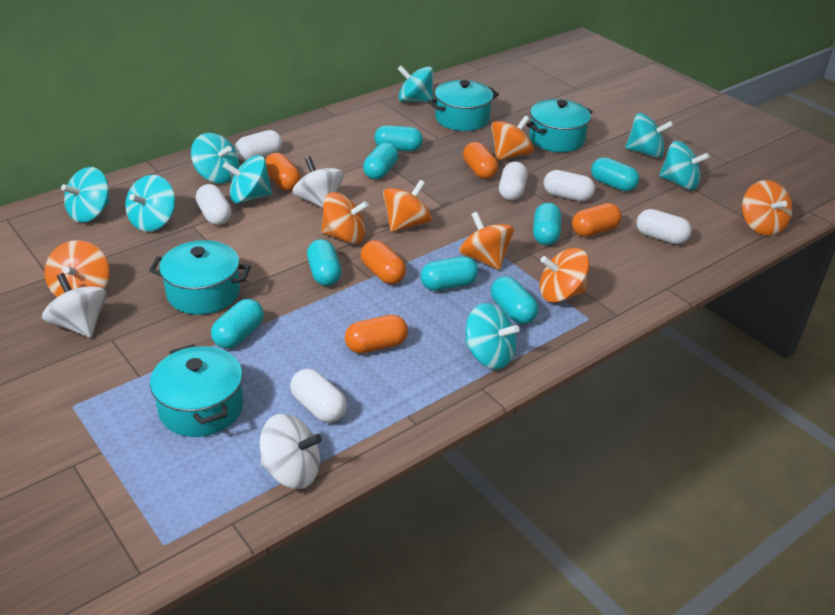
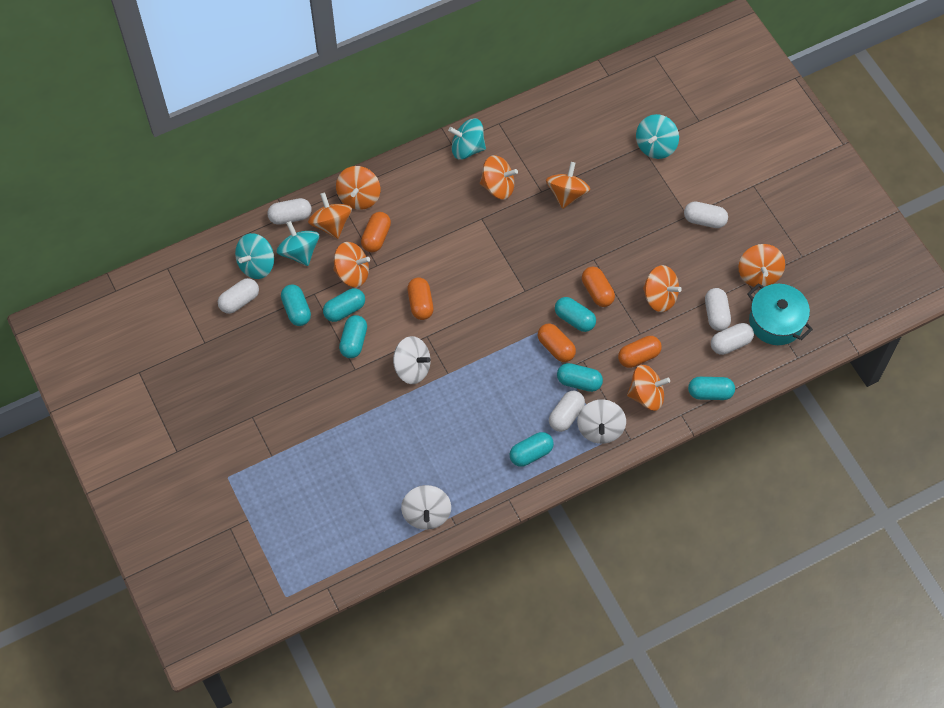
orange spinning top: [44,240,109,297] [321,192,369,244] [383,180,432,232] [459,212,514,270] [491,115,534,161] [539,248,589,303] [742,180,792,235] = 7 -> [308,193,352,239] [333,242,370,287] [336,166,380,210] [480,155,518,199] [546,162,590,209] [627,365,670,411] [643,265,682,312] [738,244,785,288] = 8
turquoise capsule: [211,299,264,349] [307,239,342,286] [363,143,398,180] [374,125,423,151] [420,256,478,291] [491,276,538,324] [533,203,561,245] [591,157,639,191] = 8 -> [281,284,311,326] [323,288,365,322] [339,315,367,358] [510,432,554,467] [555,297,596,332] [557,363,603,392] [688,377,735,400] = 7
turquoise pot: [149,240,251,315] [150,344,243,437] [428,80,499,131] [526,99,593,152] = 4 -> [747,283,813,345] = 1
turquoise spinning top: [61,167,110,223] [125,175,175,231] [191,133,239,184] [223,155,272,204] [397,65,434,102] [465,303,520,369] [625,113,673,158] [659,141,710,190] = 8 -> [235,233,274,279] [276,221,319,266] [448,118,486,160] [636,114,679,159] = 4

